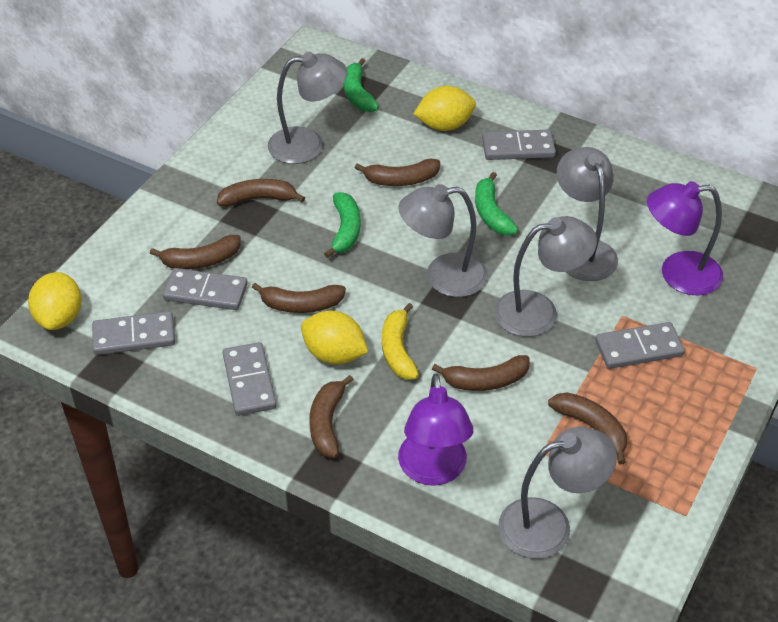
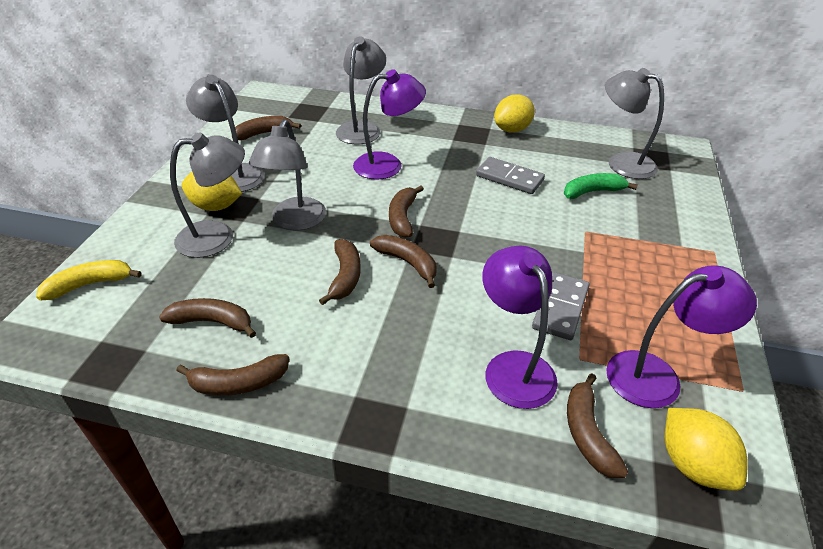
green banana: [324,192,361,258] [343,58,379,112] [475,172,518,235] = 3 -> [564,173,638,199] = 1
grey domino: [92,311,175,355] [163,268,248,310] [223,342,277,416] [482,130,556,160] [595,322,685,369] = 5 -> [476,157,545,194] [532,272,590,340] = 2
purple lamp: [398,373,473,486] [647,181,723,295] = 2 -> [353,69,426,180] [482,245,558,409] [606,265,757,408] = 3

